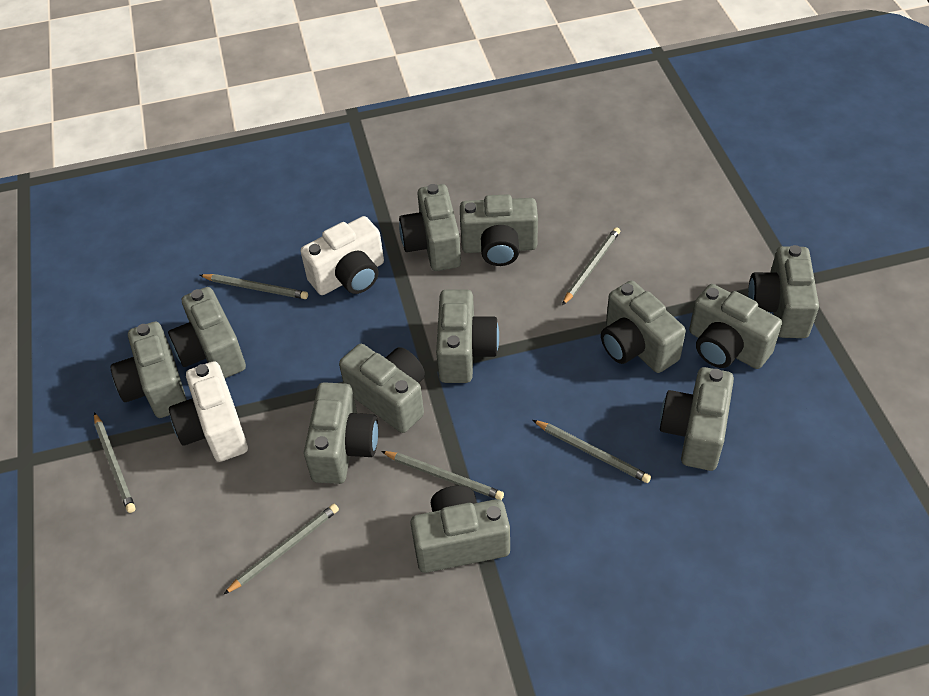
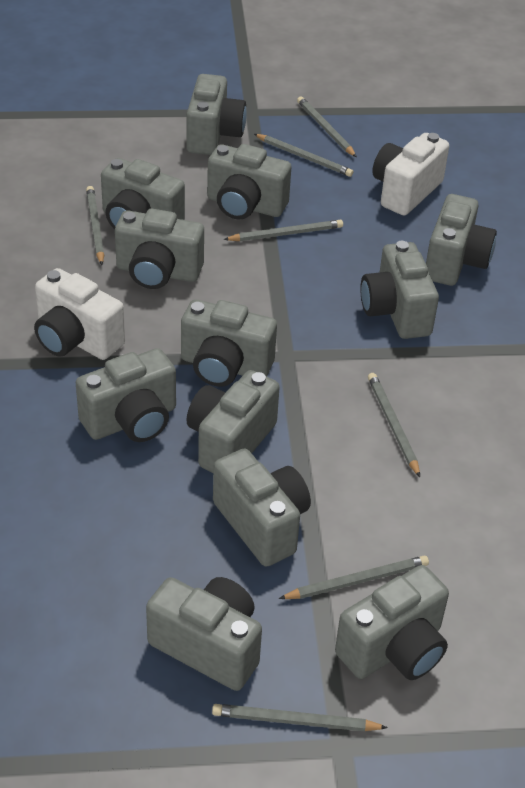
grey pencil: [94,412,136,513] [200,274,308,299] [224,504,339,594] [381,451,504,500] [533,420,651,483] [562,227,620,305] = 6 -> [86,186,104,265] [212,704,388,732] [223,220,343,241] [254,134,353,177] [279,556,429,599] [297,96,357,157] [368,373,420,477] = 7

